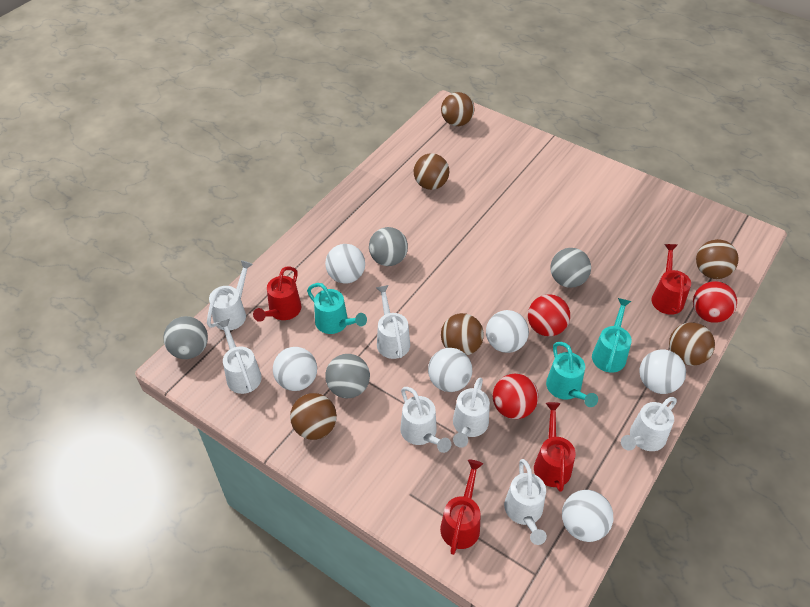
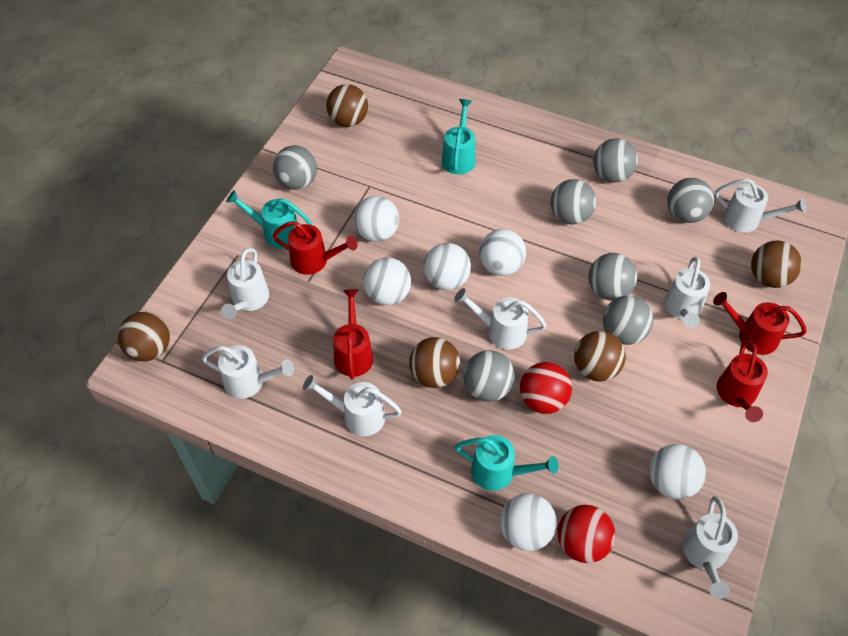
brown ball: [290,393,337,440] [414,153,449,190] [441,92,474,126] [441,313,484,355] [669,322,715,366] [696,239,739,279] = 6 -> [118,312,170,362] [326,84,368,127] [409,337,460,388] [574,331,626,382] [751,241,802,288] = 5
grey ball: [163,316,208,359] [325,354,370,398] [369,227,408,266] [550,248,591,288] = 4 -> [273,145,317,190] [463,350,515,402] [551,179,596,225] [588,253,637,301] [593,138,638,183] [603,296,653,345] [667,178,714,223] = 7
red ball: [493,374,538,419] [528,294,570,336] [693,281,737,323] = 3 -> [520,362,572,414] [558,505,615,563] = 2

